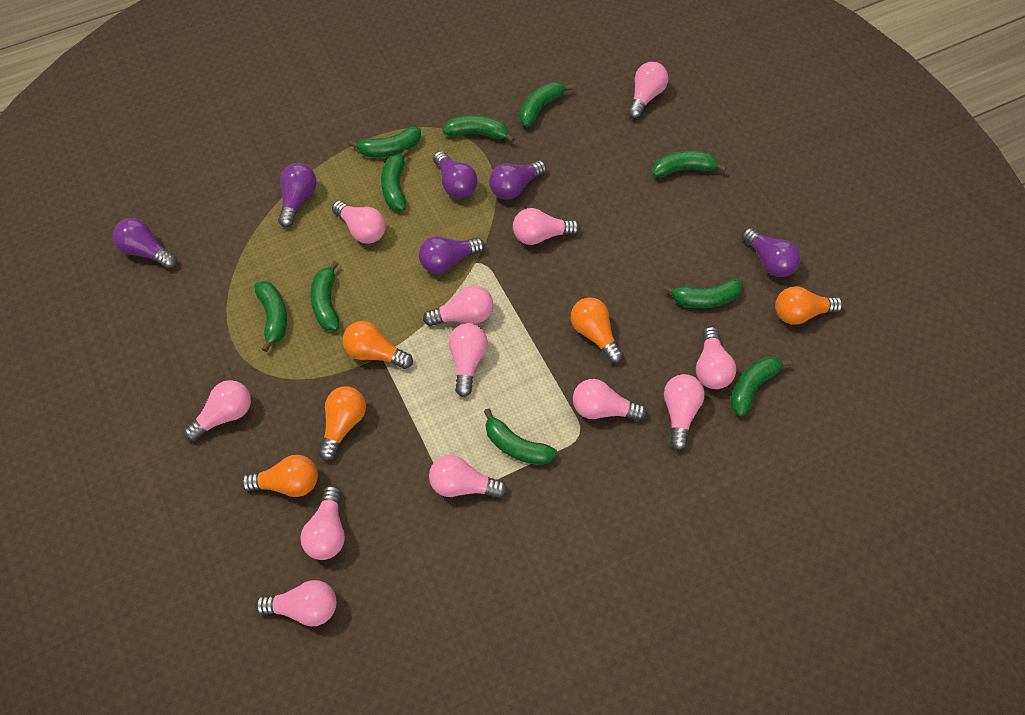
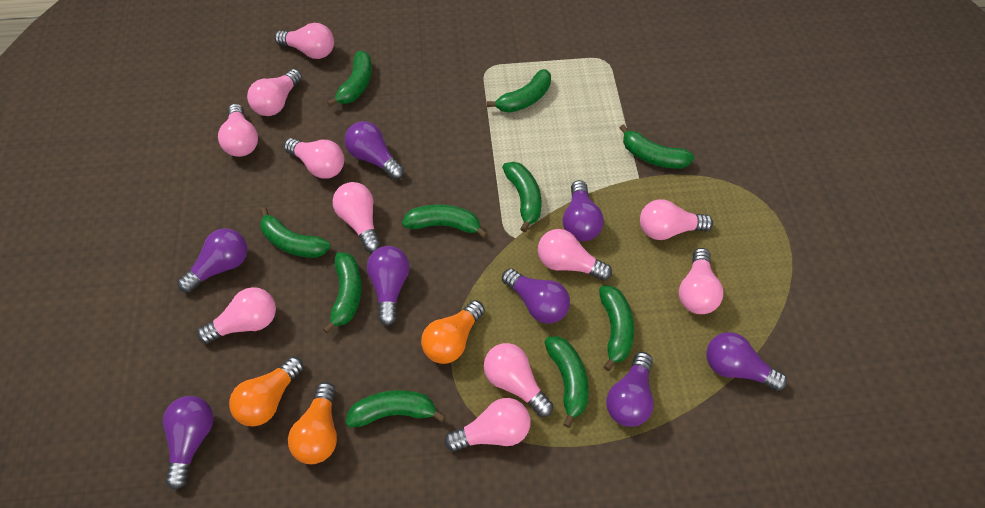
orange light bulb: [241,455,318,497] [318,386,366,461] [343,321,413,369] [571,297,623,363] [775,286,843,325] = 5 -> [229,356,304,427] [288,382,337,464] [421,300,485,364] = 3
pink light bulb: [183,380,251,441] [255,580,336,627] [300,485,345,560] [332,201,386,244] [423,285,493,326] [429,455,507,498] [449,323,488,397] [513,208,580,245] [573,379,647,421] [628,62,668,119] [664,374,705,450] [696,326,736,389] = 12 -> [197,287,276,344] [218,104,258,157] [247,69,302,116] [275,23,334,59] [284,138,344,179] [333,182,381,252] [444,398,531,451] [484,343,553,417] [538,229,612,281] [640,199,713,240] [679,248,723,314] = 11
purple light bulb: [113,218,177,269] [278,163,317,228] [419,236,485,274] [433,151,478,198] [489,160,546,199] [742,227,801,277] = 6 -> [163,396,214,490] [177,228,248,293] [345,121,404,180] [367,246,410,326] [502,268,570,324] [563,180,604,241] [606,352,654,427] [706,332,787,391] = 8

